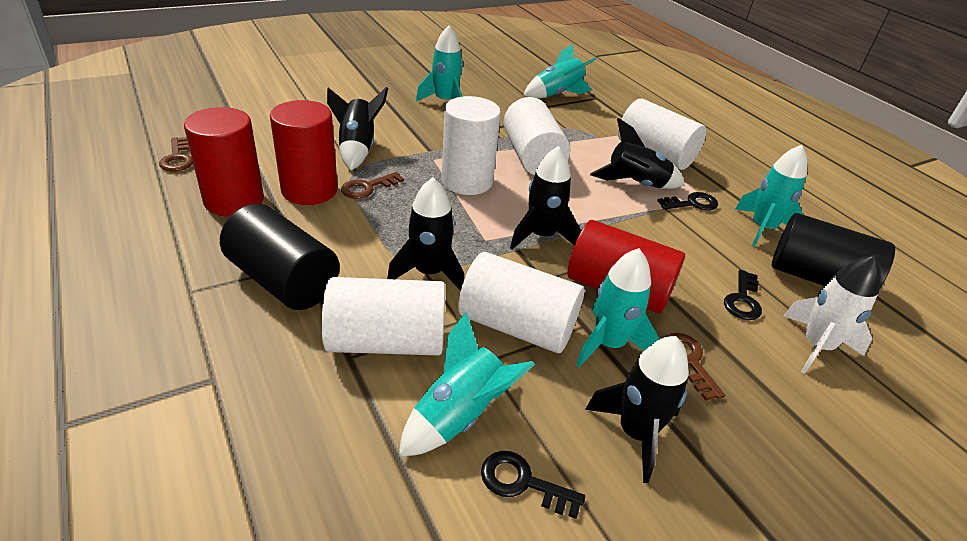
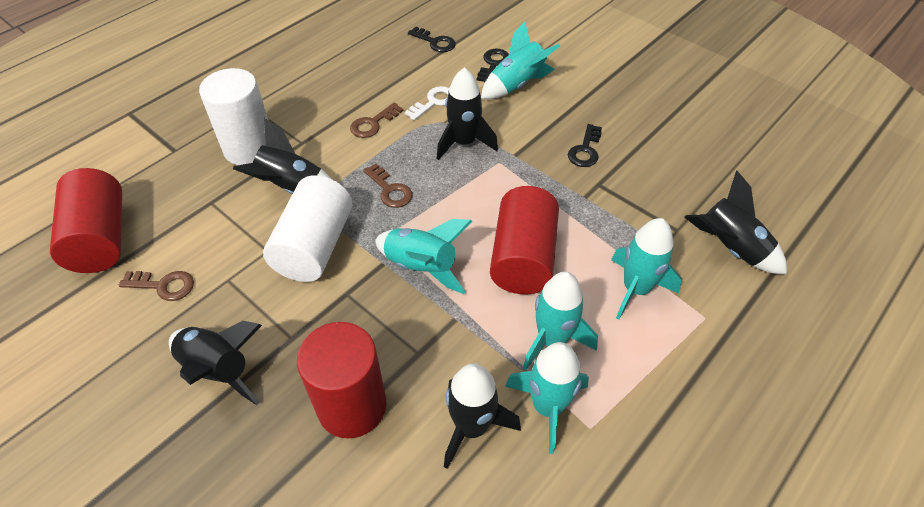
black cylinder: [220,204,340,310] [772,213,895,288] = 2 -> none = 0
white cylinder: [322,277,445,356] [441,96,501,195] [458,252,584,353] [504,97,570,175] [618,99,706,170] = 5 -> [199,68,268,165] [263,175,353,282] = 2
white key: none = 0 -> [405,86,449,120] = 1
white rocket: [783,255,881,374] = 1 -> none = 0

